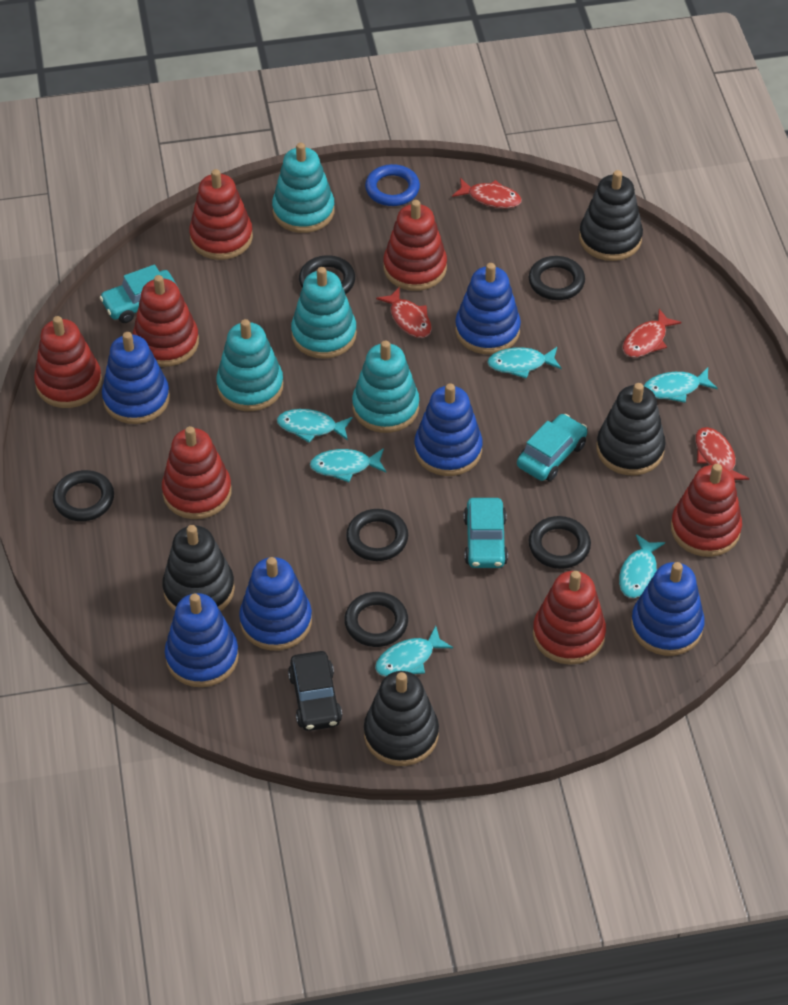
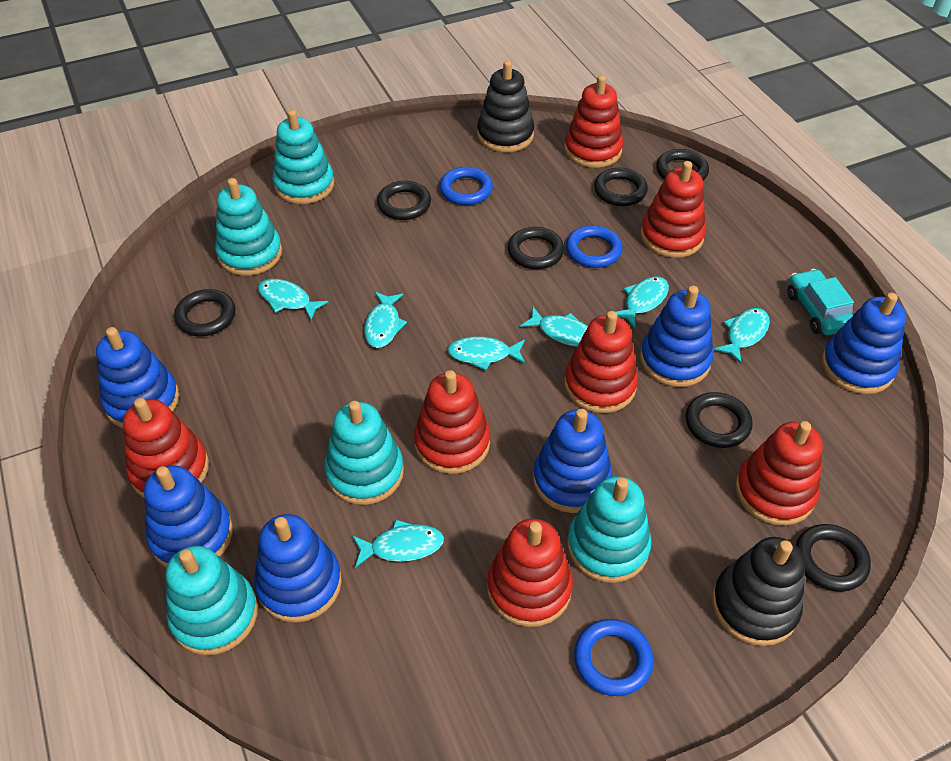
black car: [288,651,342,731] = 1 -> none = 0
black ring: [53,470,114,521] [299,255,355,294] [344,592,408,647] [346,509,408,561] [529,256,585,300] [529,516,591,569] = 6 -> [174,289,236,336] [377,181,431,220] [508,227,564,269] [594,168,648,206] [656,149,709,181] [686,392,753,448] [796,524,871,592] = 7
black stacking toy: [162,525,235,611] [364,671,439,766] [579,170,643,261] [596,383,666,475] = 4 -> [477,60,534,152] [712,537,805,646] = 2
blue ring: [365,164,420,206] = 1 -> [439,167,493,205] [566,225,623,268] [574,619,654,696] = 3
red fish: [376,287,432,338] [452,178,522,208] [622,309,681,358] [695,427,749,480] = 4 -> none = 0
turquoise car: [99,265,179,323] [464,498,508,568] [517,414,587,481] = 3 -> [788,269,854,335] = 1
turquoise fish: [277,409,353,443] [310,448,386,482] [375,626,453,677] [487,347,561,379] [619,534,665,598] [644,368,718,403] = 6 -> [258,279,328,320] [352,520,444,568] [364,292,407,348] [447,336,525,371] [520,307,588,347] [616,276,669,328] [714,308,770,363] = 7
turquoise stacking toy: [216,319,283,411] [272,143,335,233] [291,267,357,359] [352,340,419,433] = 4 -> [166,546,258,655] [215,178,282,276] [273,110,334,204] [325,401,404,505] [567,476,652,583] = 5

